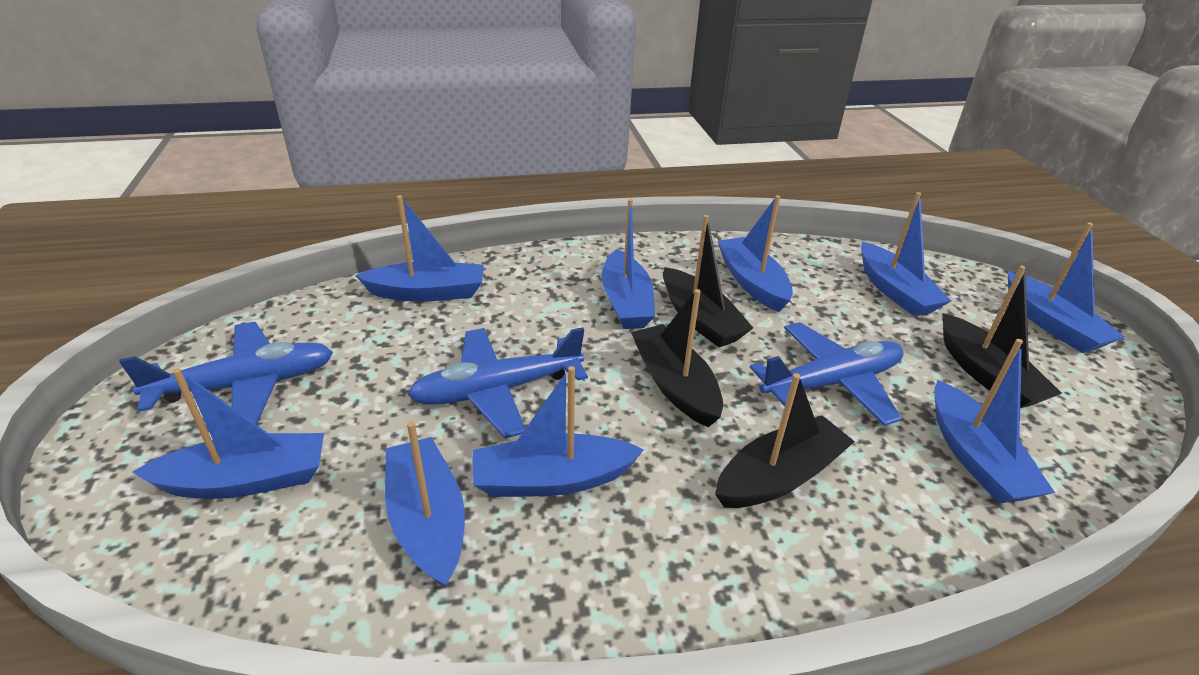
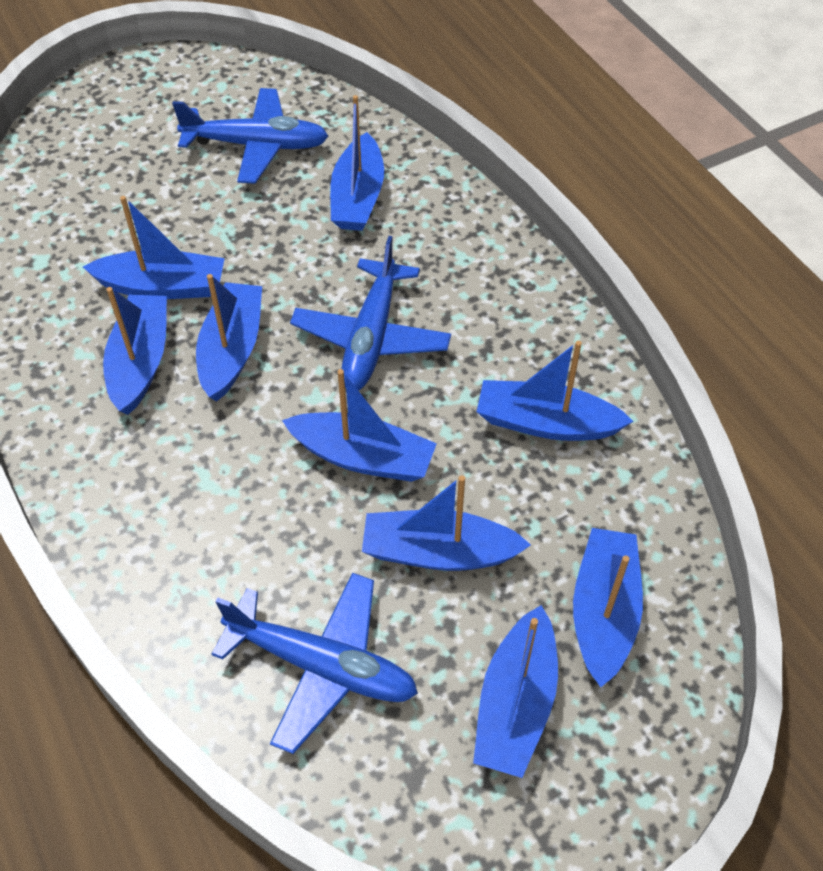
black boat: [631,289,723,427] [663,215,753,347] [715,373,855,508] [942,266,1062,408] = 4 -> none = 0

